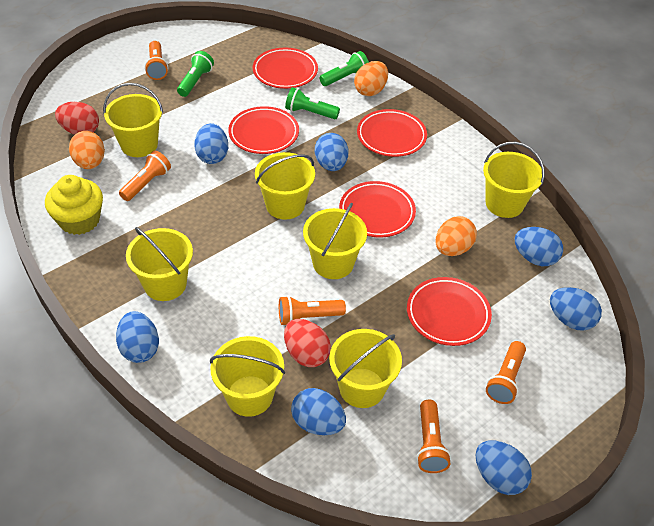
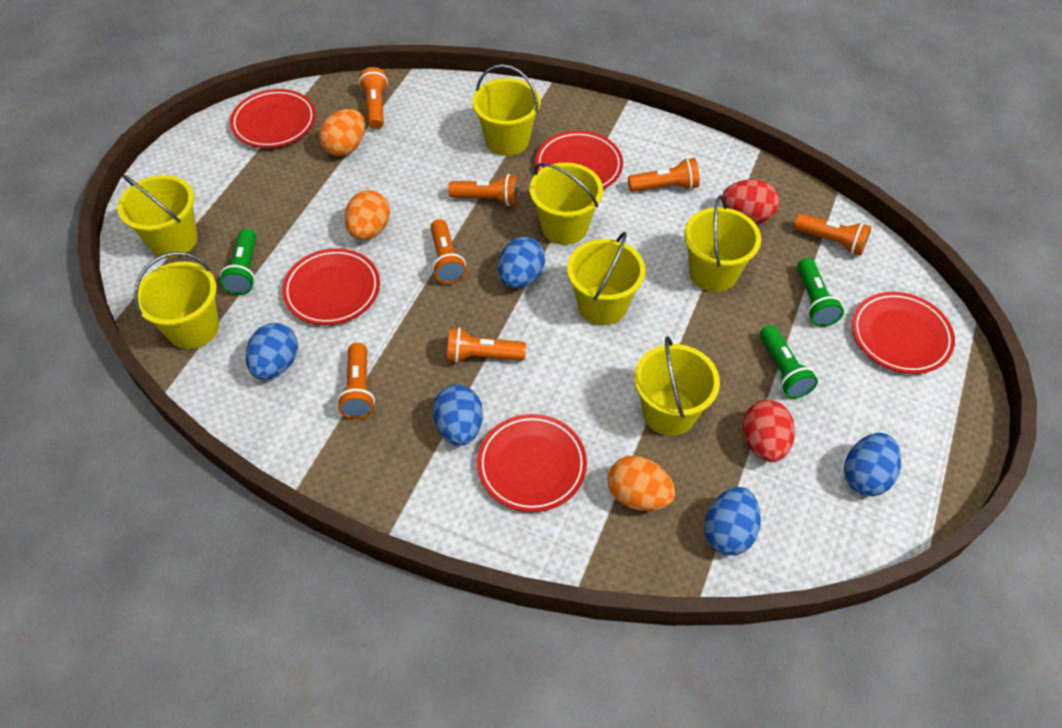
blue egg: [116,311,159,363] [194,123,228,164] [291,388,346,435] [315,133,348,171] [475,441,532,495] [514,227,563,266] [550,287,602,331] = 7 -> [245,323,298,380] [433,384,483,446] [498,237,545,288] [704,487,761,556] [844,433,901,496] = 5
orange flashlight: [119,151,171,201] [145,41,168,80] [279,296,346,325] [417,400,451,473] [486,341,526,404] = 5 -> [337,343,375,419] [359,67,388,129] [430,219,466,284] [447,327,526,363] [448,174,520,206] [628,158,700,192] [794,214,871,256] = 7
yellow cupcake: [45,175,103,235] = 1 -> none = 0

